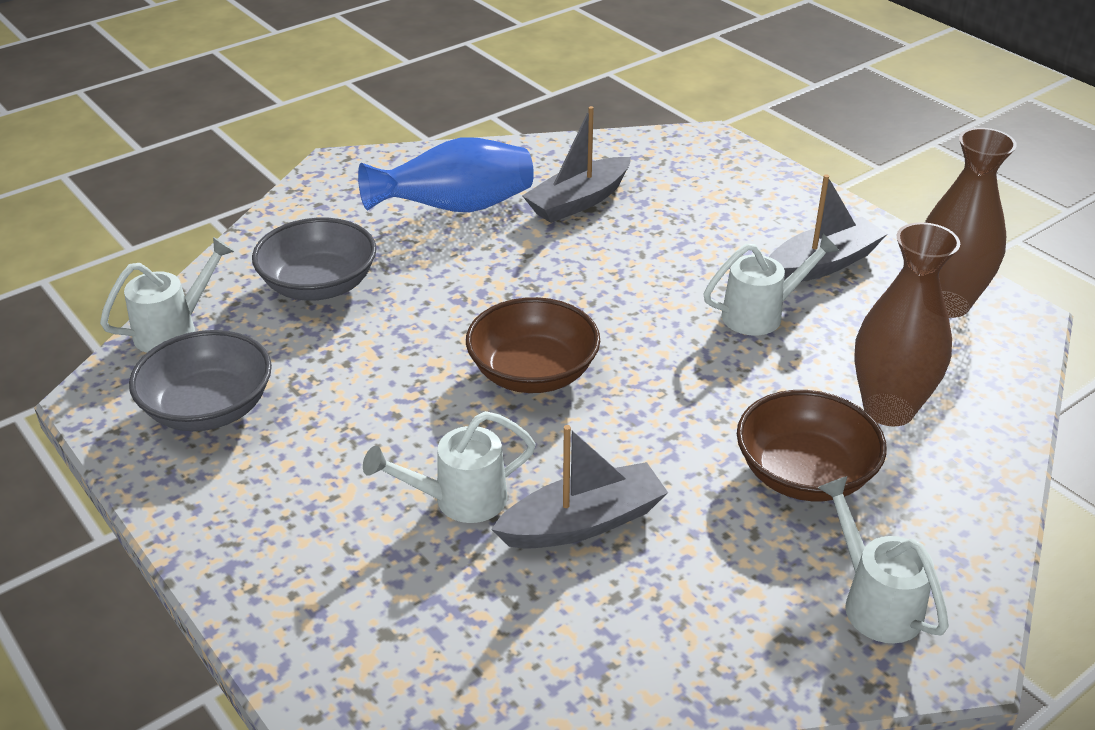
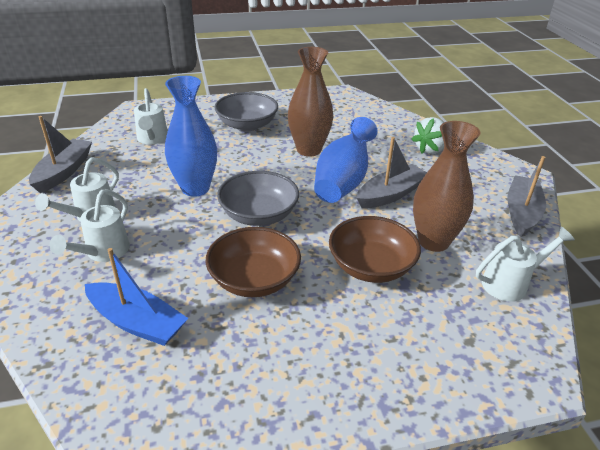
blue boat: none = 0 -> [85,248,188,346] = 1
blue vase: [358,138,534,212] = 1 -> [165,76,217,197] [314,117,378,203] = 2
white strawberry: none = 0 -> [411,117,444,154] = 1

